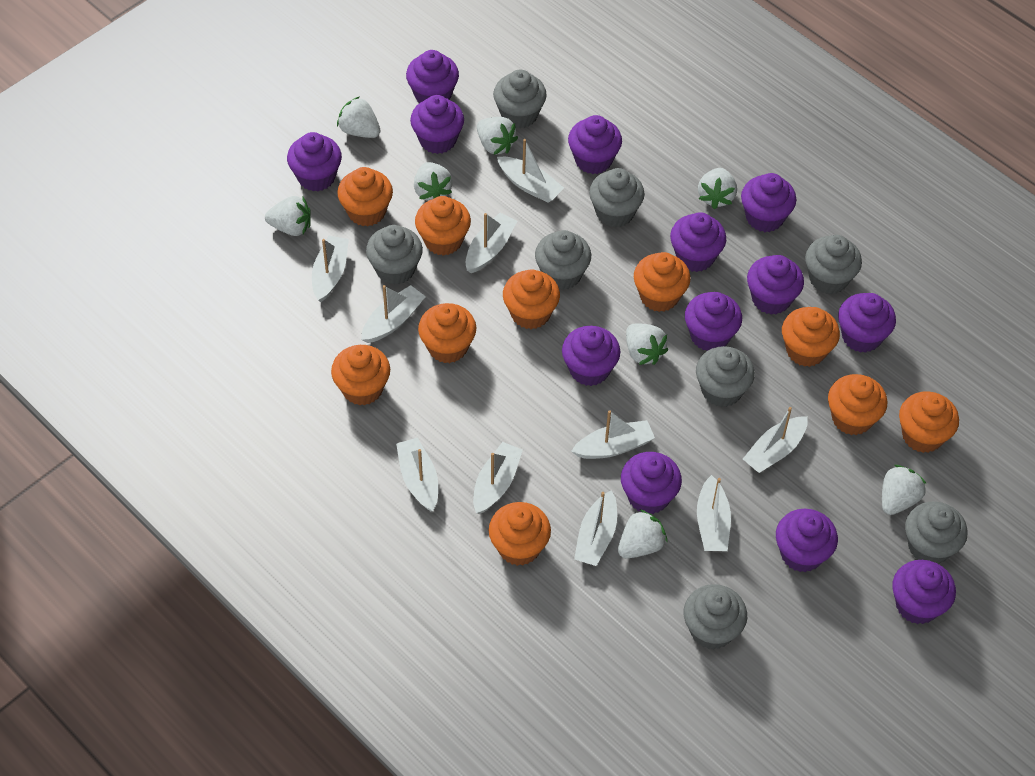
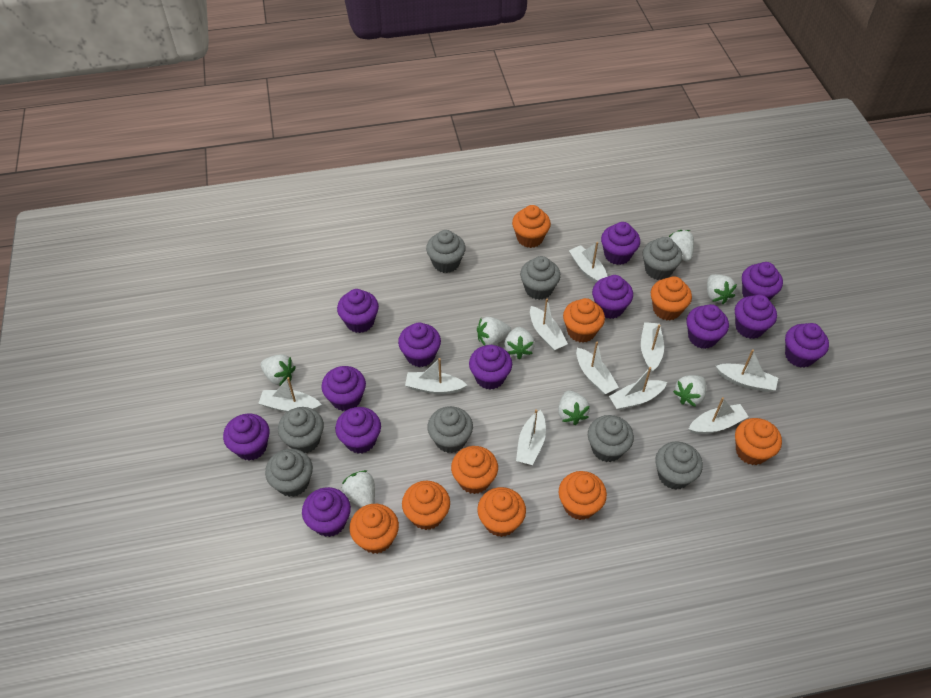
orange cupcake: [331,345,390,406] [337,167,393,227] [415,196,471,256] [418,303,476,363] [489,502,551,566] [503,269,560,329] [634,252,691,312] [782,307,840,367] [828,374,887,435] [899,392,959,453] = 10 -> [349,504,399,554] [402,481,450,530] [451,446,498,494] [477,487,526,537] [512,205,551,248] [559,471,607,520] [563,298,605,343] [651,276,692,320] [735,418,782,465] = 9

